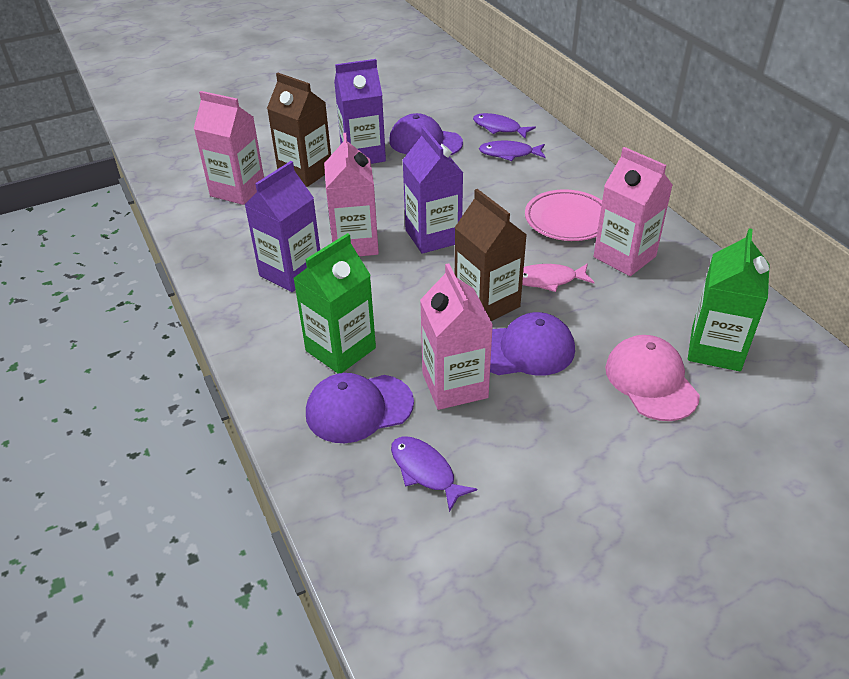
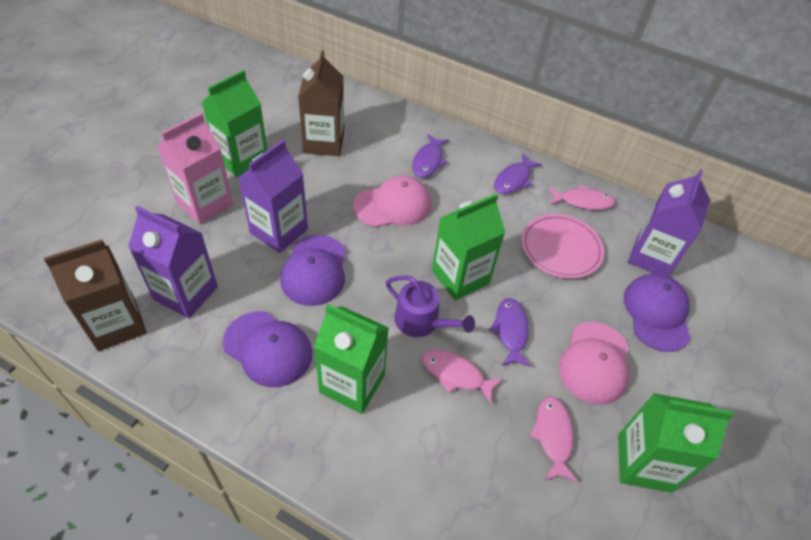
green carton: [293,233,376,374] [688,229,770,372] = 2 -> [202,70,267,178] [314,304,389,414] [432,193,505,301] [618,393,734,493] = 4
pink cap: [605,335,700,421] = 1 -> [353,175,431,227] [559,322,629,405] = 2
pink carton: [194,91,264,205] [324,133,379,256] [420,263,493,410] [594,147,673,276] = 4 -> [157,113,233,224] = 1
pink fish: [522,263,594,292] = 1 -> [422,349,503,404] [530,396,578,482] [549,185,615,210] = 3
purple watering can: none = 0 -> [386,275,475,337] = 1

